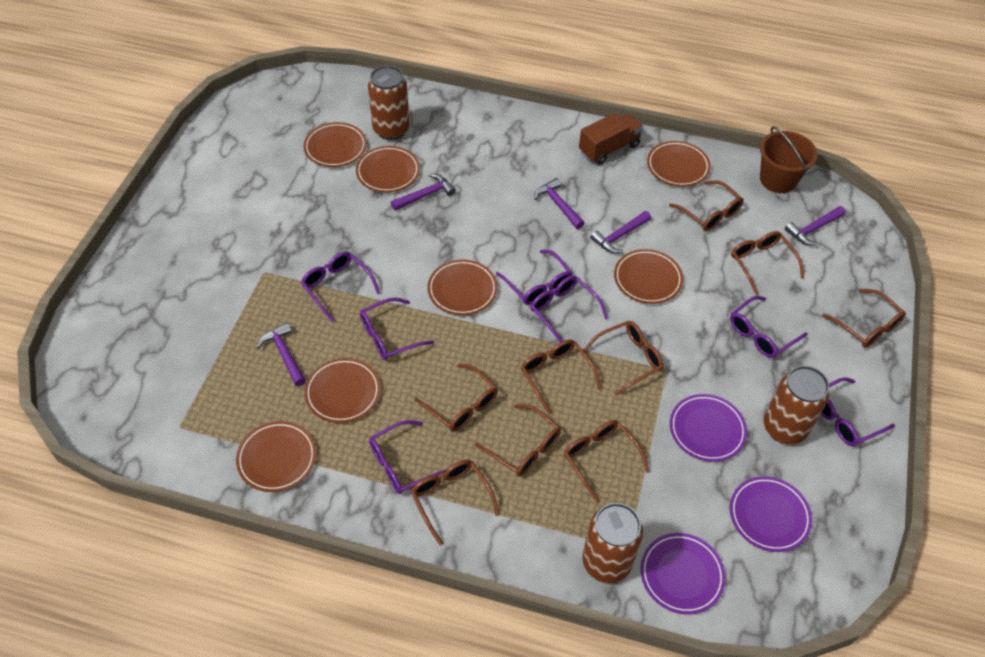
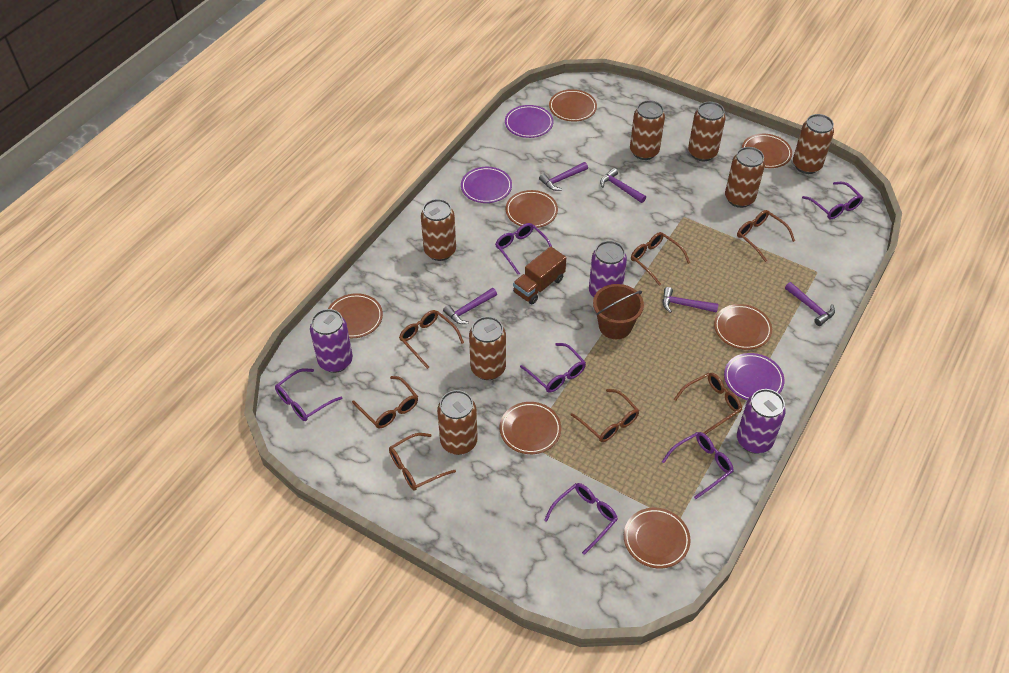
brown can: [368,65,410,140] [582,503,643,583] [764,366,829,444] = 3 -> [421,199,456,261] [437,390,478,455] [469,316,506,380] [630,100,665,160] [688,102,725,161] [725,147,765,208] [793,114,834,174] = 7
brown glasses: [411,460,499,546] [414,364,498,432] [475,404,561,476] [521,340,602,415] [564,420,650,504] [583,321,663,395] [669,180,744,231] [731,231,804,295] [822,289,906,348] = 9 -> [352,376,418,429] [389,433,456,491] [399,310,464,369] [571,389,639,442] [631,232,690,286] [674,373,742,434] [737,210,795,262] = 7
purple can: none = 0 -> [310,309,353,373] [589,241,627,298] [737,389,786,454] = 3
purple glasses: [301,252,380,322] [360,298,435,360] [369,420,447,494] [496,250,573,305] [530,275,608,342] [730,296,808,358] [820,377,895,446] = 7 -> [275,368,342,421] [495,223,552,275] [520,343,586,393] [544,483,618,555] [662,432,734,499] [802,182,863,219] = 6

